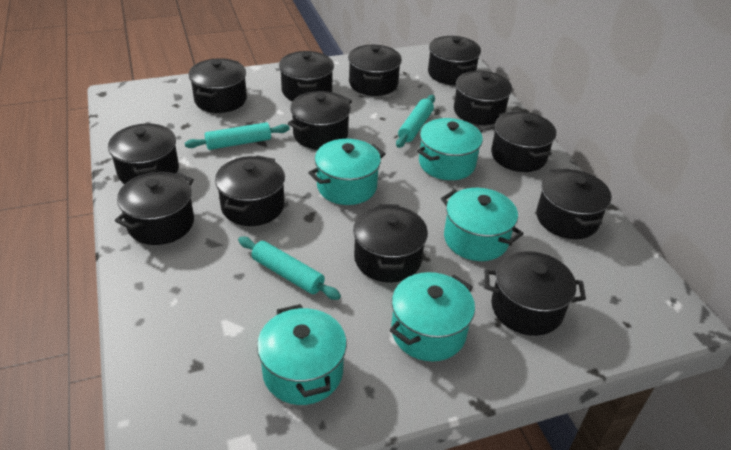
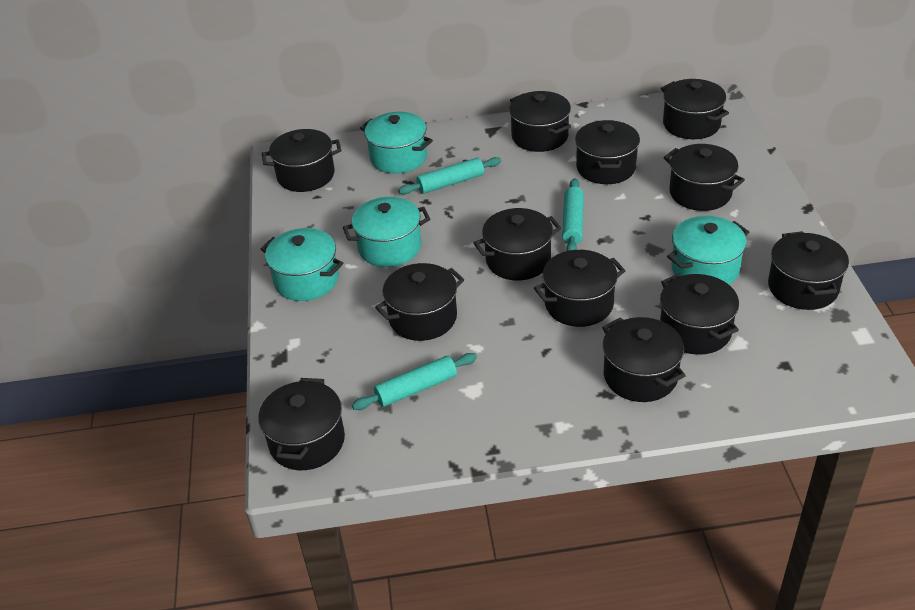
black pot: [108,123,179,184] [115,172,194,245] [189,58,247,113] [215,155,285,226] [279,51,334,101] [288,91,352,150] [348,45,402,96] [353,204,428,283] [428,36,481,85] [454,71,512,125] [485,251,586,336] [491,111,556,172] [536,168,611,239] = 13 -> [258,378,345,470] [262,129,342,192] [375,263,464,341] [474,208,562,280] [509,91,571,152] [534,250,625,327] [575,120,640,184] [602,317,686,402] [660,274,739,355] [661,79,729,139] [664,144,745,211] [768,231,849,310] = 12
turquoise pot: [257,304,347,405] [308,139,385,205] [389,272,475,361] [417,118,483,180] [441,188,523,261] = 5 -> [261,228,343,301] [343,197,430,267] [360,112,433,174] [667,216,749,285] = 4

